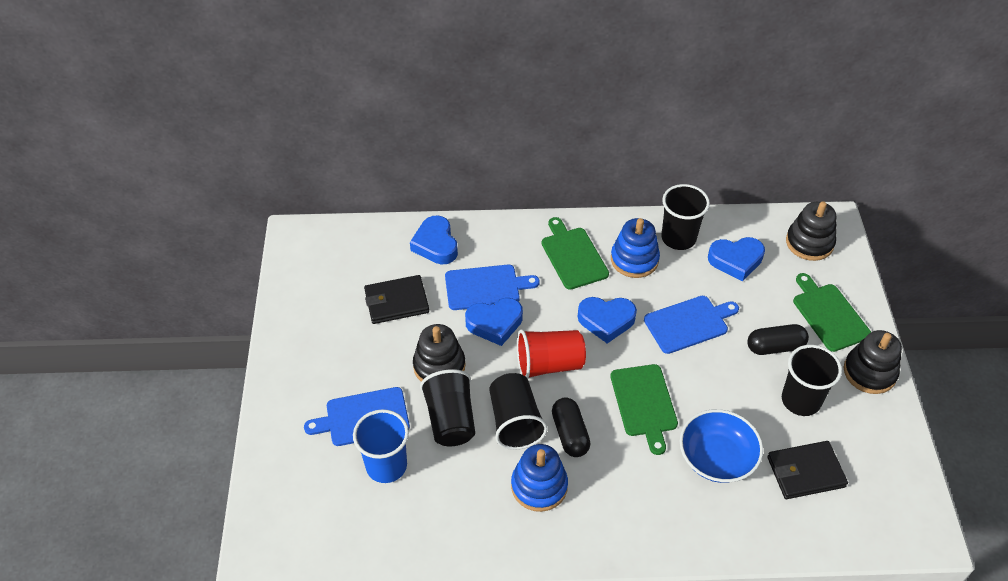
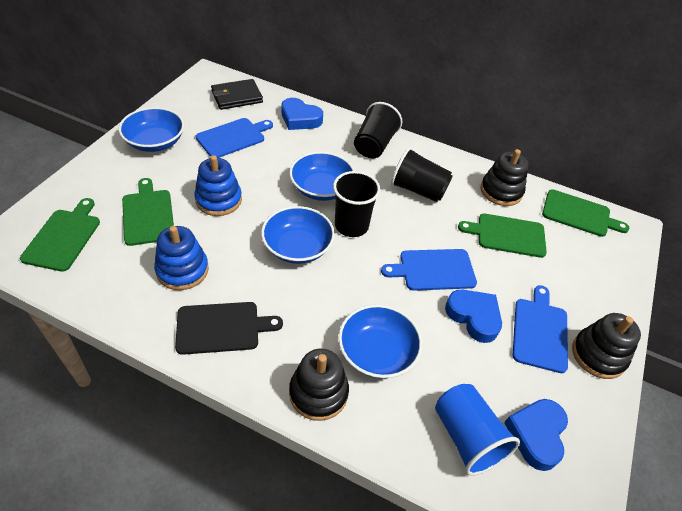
black capsule: [552,397,590,457] [747,324,809,355] = 2 -> none = 0
black cup: [420,369,475,446] [489,373,548,450] [661,184,710,250] [782,345,842,416] = 4 -> [333,171,381,237] [354,102,402,158] [391,147,453,202] = 3
black cutting board: none = 0 -> [175,302,283,355] = 1
black wallet: [364,275,429,324] [767,441,848,499] = 2 -> [211,79,263,110] = 1
blue bowl: [680,409,763,483] = 1 -> [119,107,184,152] [261,206,335,264] [289,152,355,201] [338,304,422,378] = 4
blue heart: [410,215,458,265] [465,298,523,346] [578,297,637,343] [708,237,765,281] = 4 -> [282,98,323,130] [445,289,502,343] [504,399,568,471] = 3
green cutting board: [541,217,609,290] [610,364,678,455] [793,273,871,352] = 3 -> [20,198,100,272] [122,178,174,246] [458,213,547,258] [542,189,629,237] = 4
red cup: [517,330,586,379] = 1 -> none = 0

